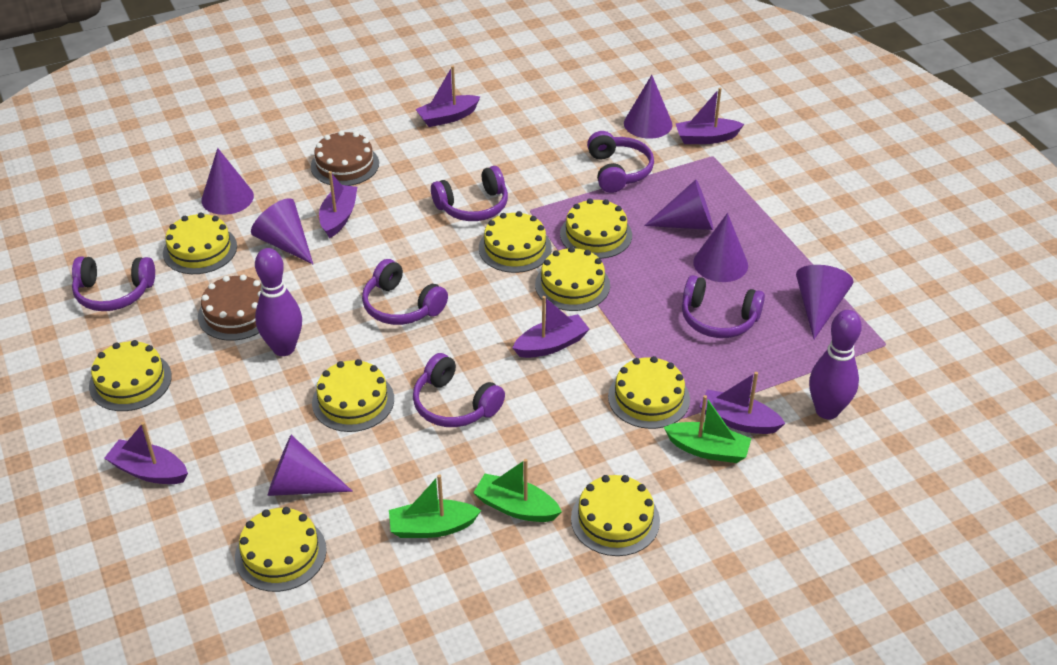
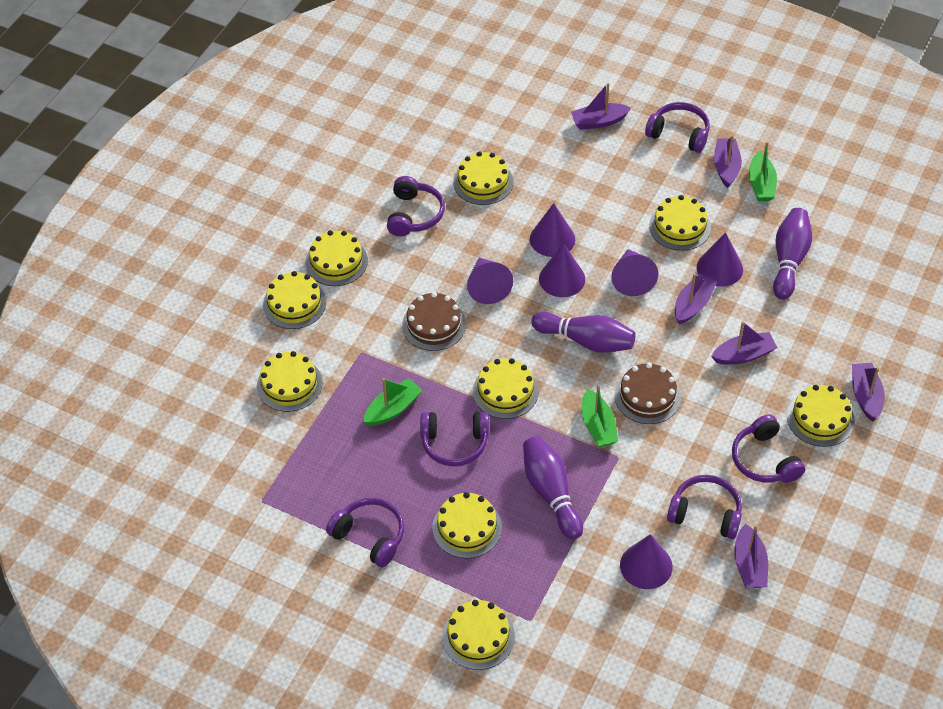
purple bowling pin: [255,248,302,356] [809,310,862,419] = 2 -> [523,436,583,539] [531,312,635,353] [773,208,812,300] = 3
purple cone: [201,148,254,215] [251,198,313,264] [267,435,353,496] [624,75,673,139] [644,180,713,230] [693,213,748,282] [796,265,854,339] = 7 -> [467,258,513,304] [530,203,575,257] [539,243,585,297] [612,249,658,296] [620,534,673,589] [697,232,743,287] = 6

